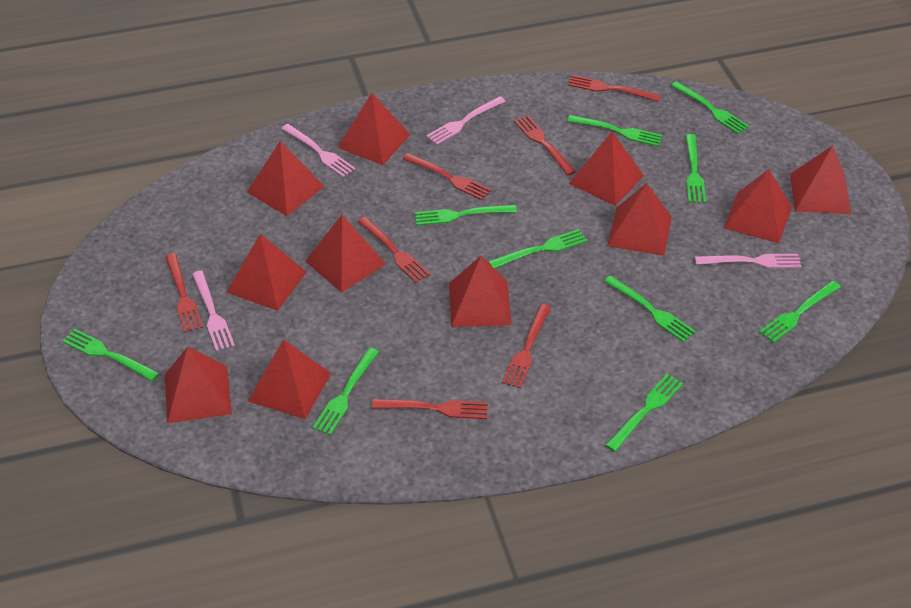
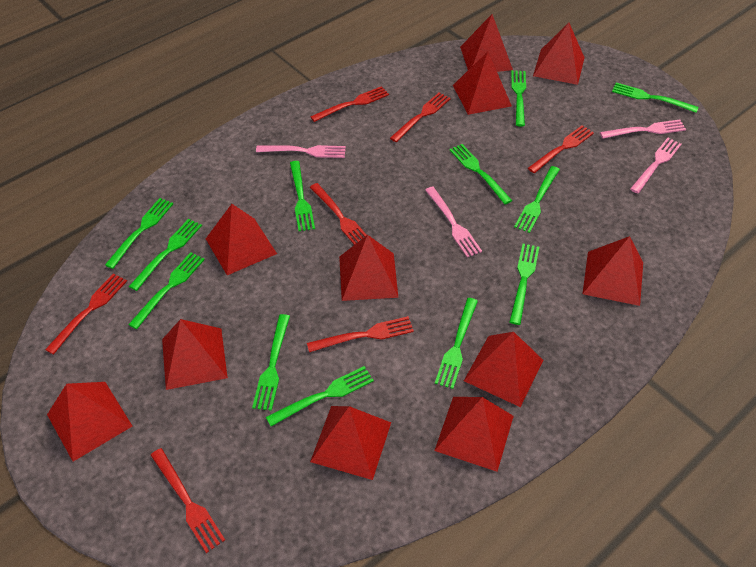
green fork: [62,329,159,381] [313,348,379,435] [415,205,517,226] [489,229,587,268] [567,115,662,146] [604,276,696,342] [605,374,683,452] [671,81,749,134] [685,134,706,203] [759,281,841,343] = 10 -> [105,198,173,269] [128,252,205,329] [129,219,202,291] [252,314,290,411] [266,366,374,426] [290,161,315,231] [435,298,478,389] [449,144,512,204] [509,244,539,325] [511,70,526,127] [514,166,560,233] [612,83,699,113] = 12

